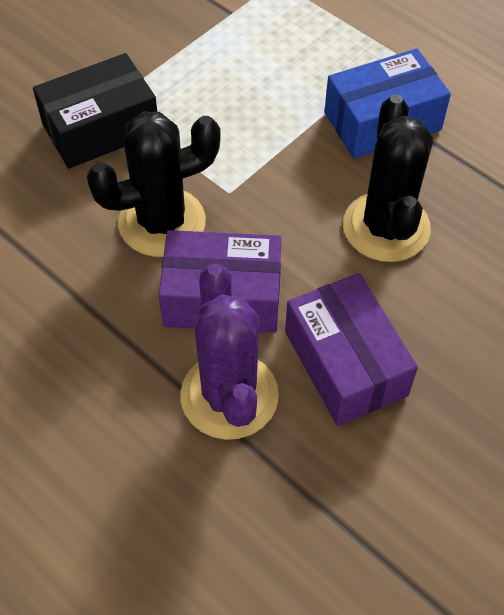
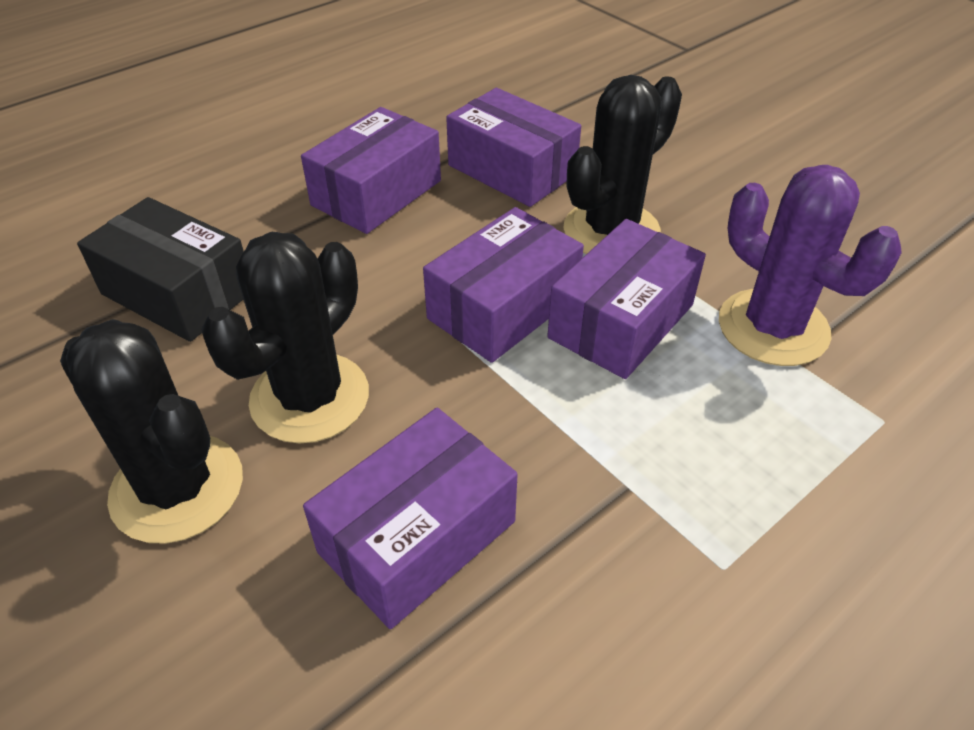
black cactus: [86,112,221,257] [343,94,433,262] = 2 -> [60,319,243,544] [201,232,369,444] [564,75,682,254] = 3
blue box: [324,48,451,159] = 1 -> none = 0
purple box: [159,230,282,333] [285,273,418,426] = 2 -> [301,107,441,234] [303,408,518,629] [423,207,584,363] [446,88,581,207] [547,219,706,379] = 5

